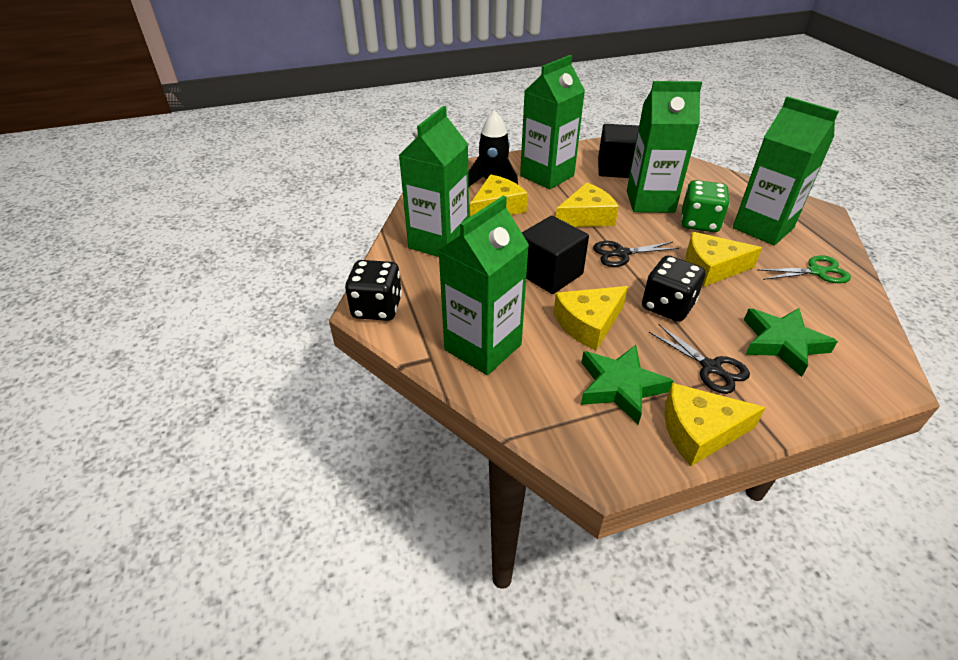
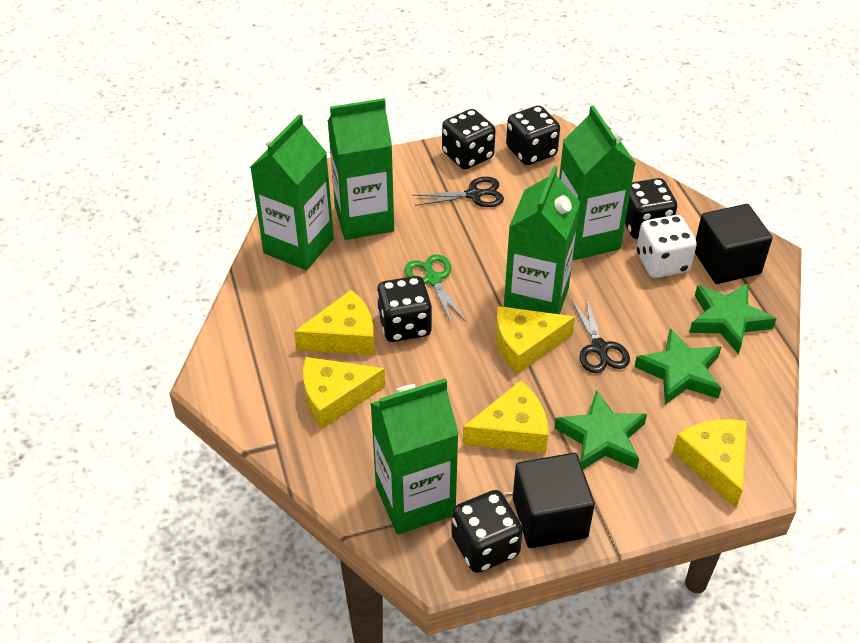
black dice: [345,260,402,321] [642,256,705,322] = 2 -> [377,276,432,342] [442,109,496,169] [451,490,523,573] [506,105,560,165] [625,178,677,239] = 5
black rocket: [468,111,518,186] = 1 -> none = 0
green dice: [681,180,730,232] = 1 -> none = 0
green star: [581,345,673,425] [744,308,838,377] = 2 -> [554,390,647,469] [634,328,722,405] [689,283,776,354] = 3
white dice: none = 0 -> [636,215,697,278] = 1

